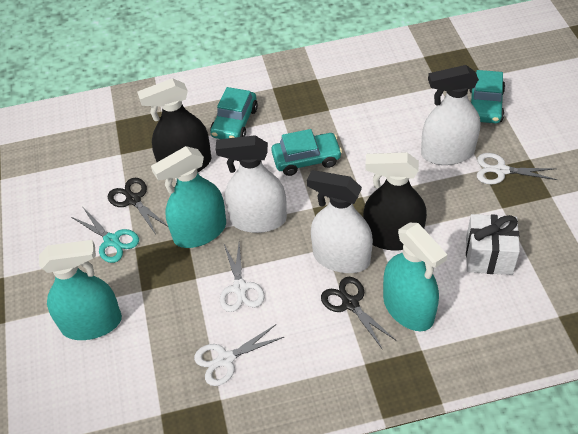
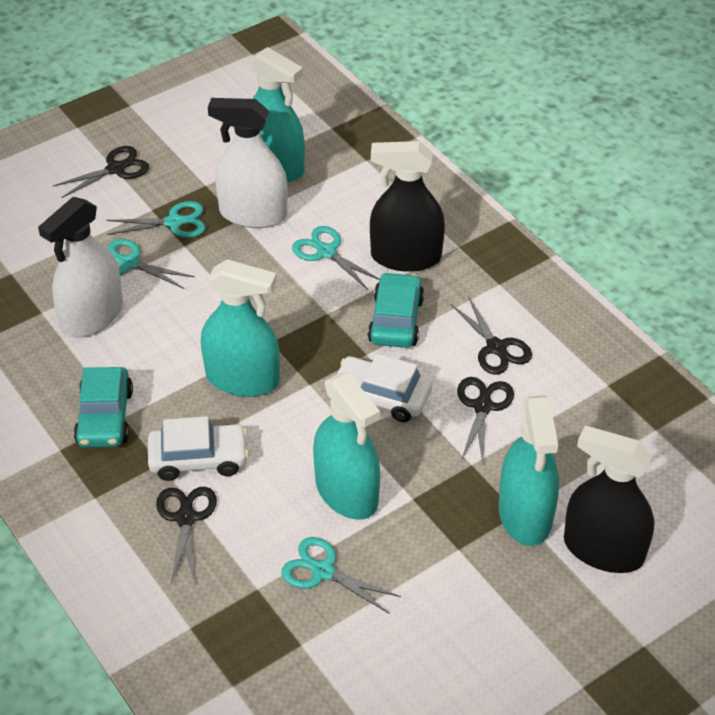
black scissors: [108,178,168,234] [321,277,396,350] = 2 -> [53,146,149,198] [156,487,217,583] [451,296,532,375] [457,377,514,465] = 4
turquoise car: [210,87,258,139] [271,129,342,176] [469,70,505,123] = 3 -> [74,367,133,447] [368,272,424,348] = 2
turquoise scissors: [71,208,139,263] = 1 -> [106,201,206,238] [108,239,195,289] [281,537,401,613] [292,226,380,290] = 4
turquoise spray bottle: [39,240,122,340] [151,146,226,248] [383,223,447,331] = 3 -> [201,259,280,397] [249,47,305,182] [313,372,380,520] [498,395,559,546] = 4
white car: none = 0 -> [148,416,249,481] [337,353,432,422] = 2
white gift: [466,214,520,275] = 1 -> none = 0
white scissors: [194,324,284,386] [220,242,265,312] [477,153,557,185] = 3 -> none = 0
white spray bottle: [216,135,287,233] [307,170,373,273] [421,65,480,165] = 3 -> [38,197,123,338] [208,98,288,228] = 2

